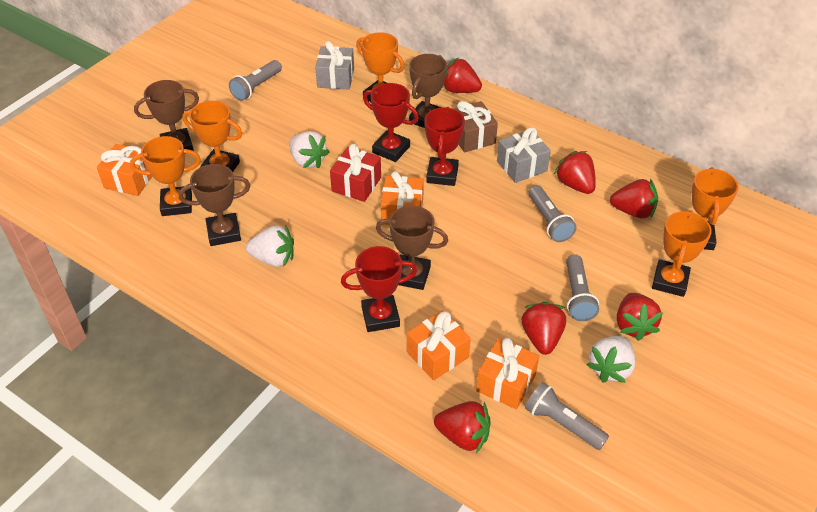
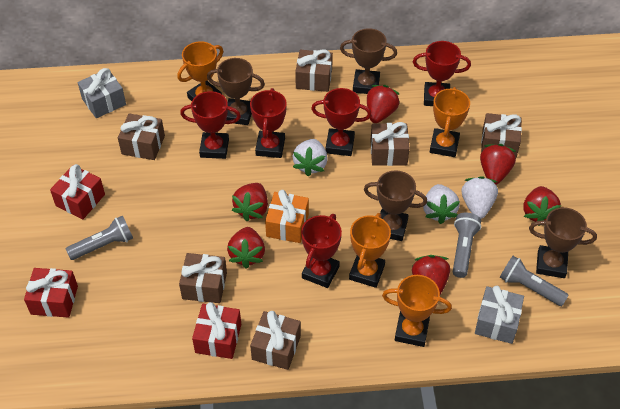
brown gift: [454,101,498,152] = 1 -> [118,113,165,160] [179,253,227,303] [250,311,301,370] [295,50,333,92] [370,122,410,166] [481,113,522,158] = 6
grey flashlight: [229,60,282,101] [525,382,609,450] [528,185,577,242] [566,254,599,321] = 4 -> [66,216,133,260] [453,213,481,278] [500,256,569,306] = 3
orange gift: [97,144,152,196] [381,171,424,225] [407,310,471,380] [476,338,539,409] = 4 -> [265,190,309,243] = 1
orange trophy: [130,136,201,216] [182,101,242,172] [356,32,405,102] [652,210,712,297] [692,167,739,250] = 5 -> [177,41,223,101] [349,213,391,288] [382,275,452,347] [430,87,470,157] = 4
red gift: [330,144,381,202] = 1 -> [24,268,78,318] [50,164,105,219] [192,302,241,359] = 3
red trophy: [341,246,417,332] [363,83,419,162] [424,107,465,186] = 3 -> [180,91,241,159] [250,88,287,158] [301,214,342,288] [311,88,372,156] [413,41,471,106] = 5

